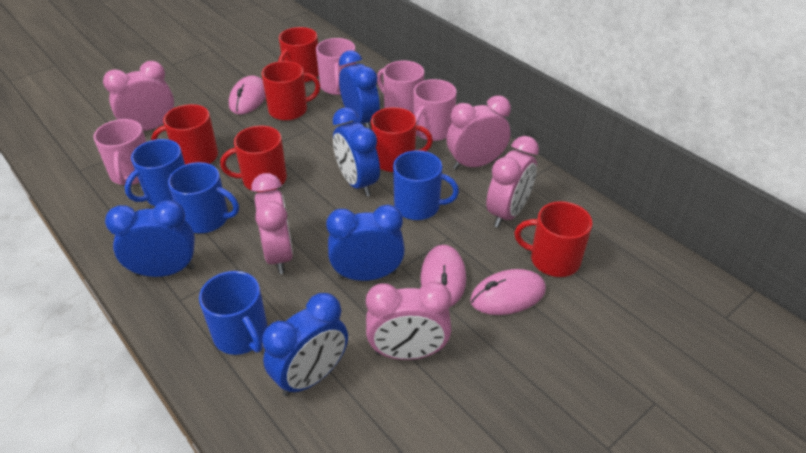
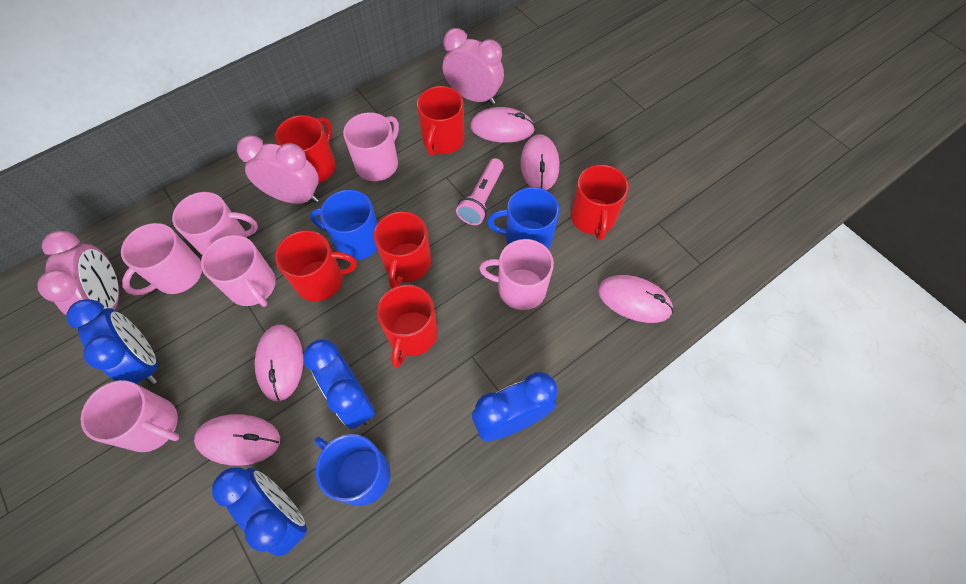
blue clock: [105,200,195,277] [262,293,348,397] [326,205,405,281] [333,107,380,197] [339,50,380,129] = 5 -> [66,299,158,385] [212,467,307,556] [303,339,375,429] [472,372,557,441] = 4
blue mug: [125,139,185,206] [168,162,239,233] [199,271,268,355] [393,150,459,220] = 4 -> [310,189,378,260] [314,434,391,506] [487,187,559,249] = 3
pink clock: [103,61,174,131] [251,173,293,274] [366,282,451,360] [447,96,511,170] [486,136,539,228] = 5 -> [37,231,119,315] [237,135,319,204] [443,28,504,105] = 3
pink flashlight: none = 0 -> [456,158,504,225] = 1
pink mouse: [229,76,266,114] [420,245,466,307] [470,269,546,315] = 3 -> [194,414,280,466] [255,324,303,401] [470,107,535,143] [520,134,559,190] [598,275,673,323] = 5
pink mug: [93,119,146,185] [316,38,356,95] [377,60,424,114] [414,79,457,141] = 4 -> [81,380,179,452] [121,223,202,295] [172,192,258,255] [201,235,276,307] [343,112,399,181] [479,239,554,310] = 6

